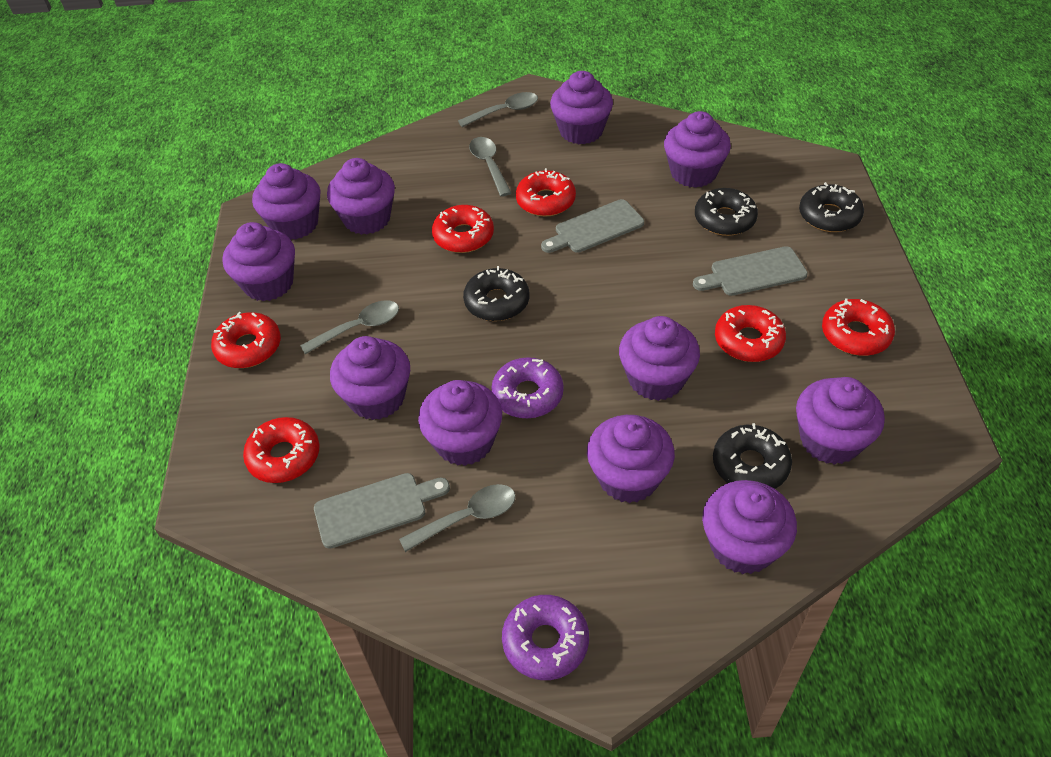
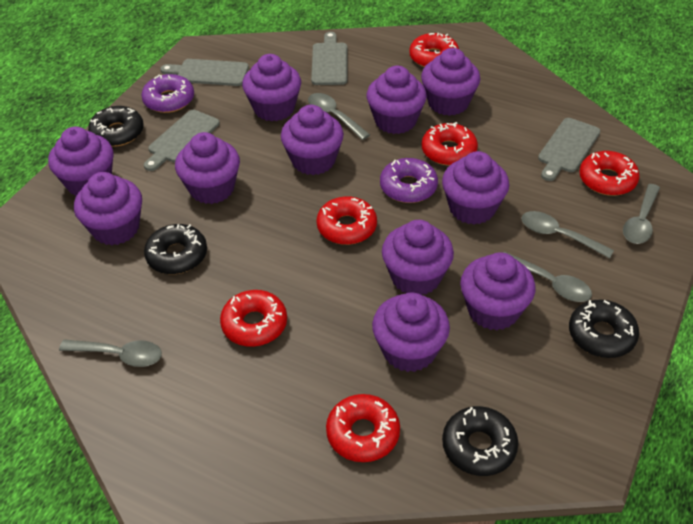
grey cutting board: [314,473,450,549] [541,199,644,253] [693,246,808,296] = 3 -> [144,110,220,171] [160,59,249,86] [311,32,347,85] [538,118,600,181] = 4
grey spoon: [300,300,399,354] [399,484,516,552] [458,92,538,127] [469,137,511,197] = 4 -> [59,339,162,367] [308,93,370,140] [503,252,592,302] [521,211,614,258] [623,184,660,244] = 5

